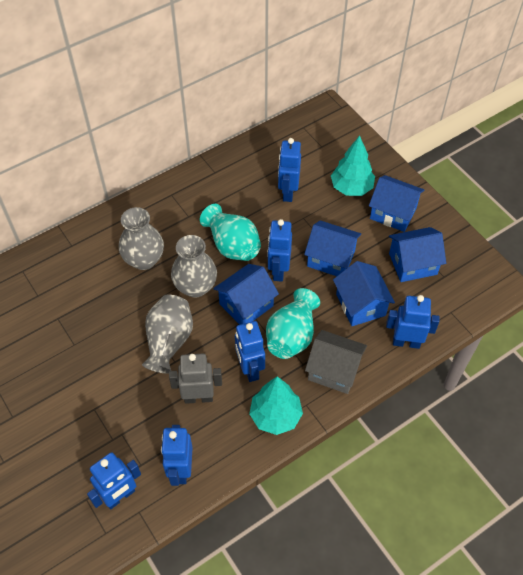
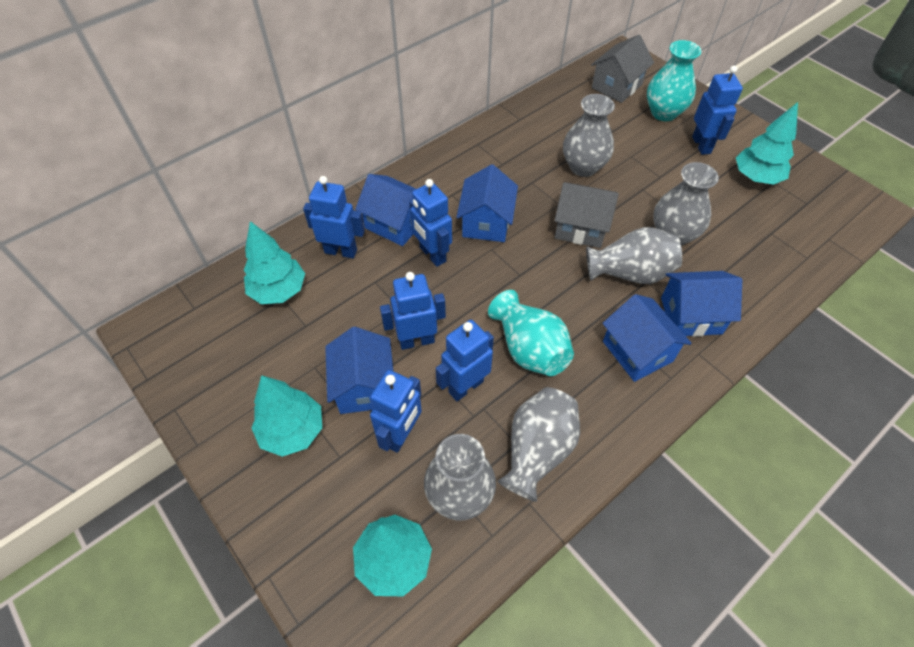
grey house: [305,330,367,394] = 1 -> [555,182,619,248] [591,35,654,103] = 2
grey robot: [169,354,222,404] = 1 -> none = 0
grey vase: [119,207,164,270] [142,295,193,374] [171,235,217,297] = 3 -> [424,434,496,520] [497,387,580,502] [563,94,615,177] [586,227,682,284] [653,162,719,246] = 5
turquoise tree: [249,376,303,435] [331,135,375,196] = 2 -> [244,221,305,304] [252,375,322,457] [353,515,432,596] [736,102,798,185] = 4

